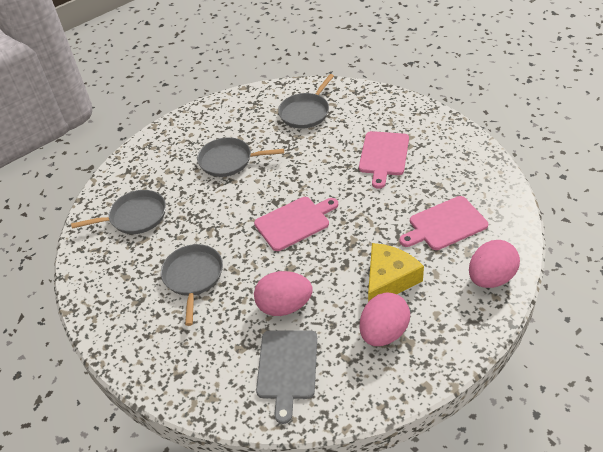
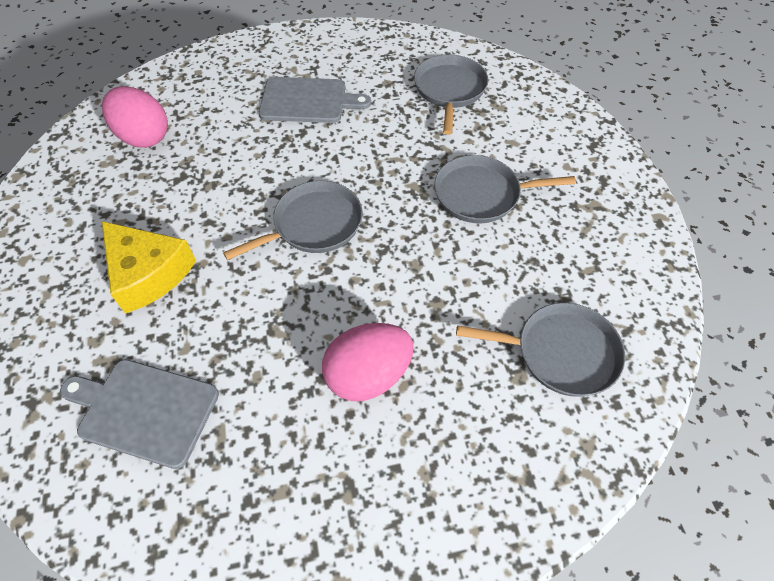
grey cutting board: [256,330,317,424] = 1 -> [60,360,219,469] [259,77,371,123] = 2
pink cutting board: [254,197,338,251] [359,131,409,189] [400,196,488,250] = 3 -> none = 0
pink egg: [254,271,313,316] [360,292,410,346] [469,240,520,288] = 3 -> [102,86,168,148] [322,323,414,401] = 2

